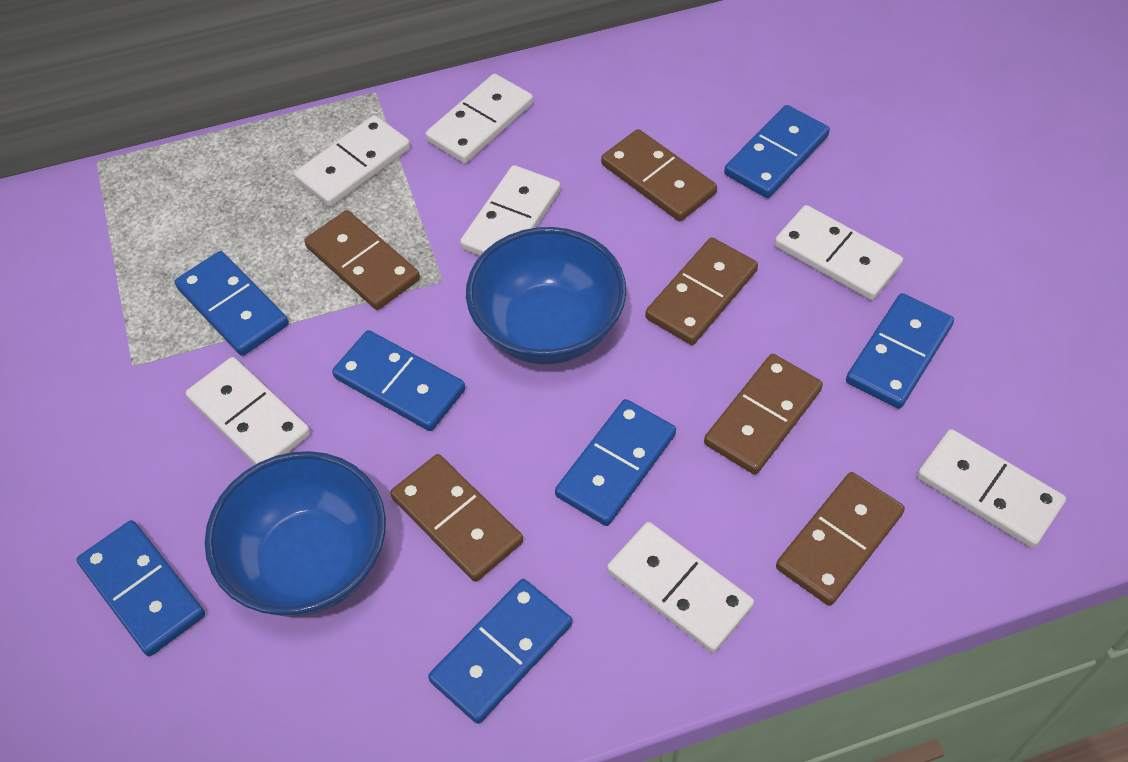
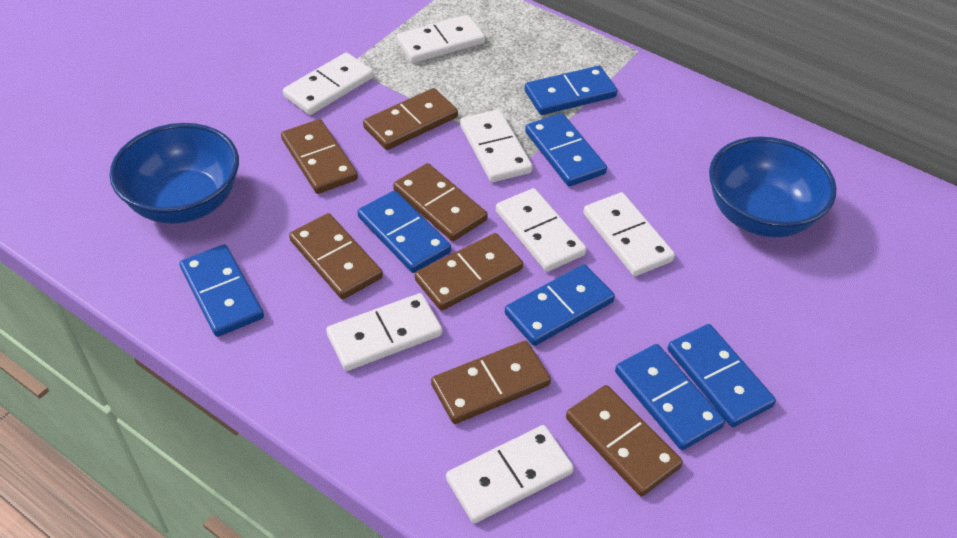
brown domino: [305,210,420,310] [390,454,523,582] [601,129,717,221] [645,237,758,345] [704,354,823,475] [776,472,905,606] = 6 -> [281,119,358,194] [289,213,383,299] [363,88,458,150] [393,163,488,241] [415,233,523,311] [431,341,551,424] [566,385,683,496] = 7

